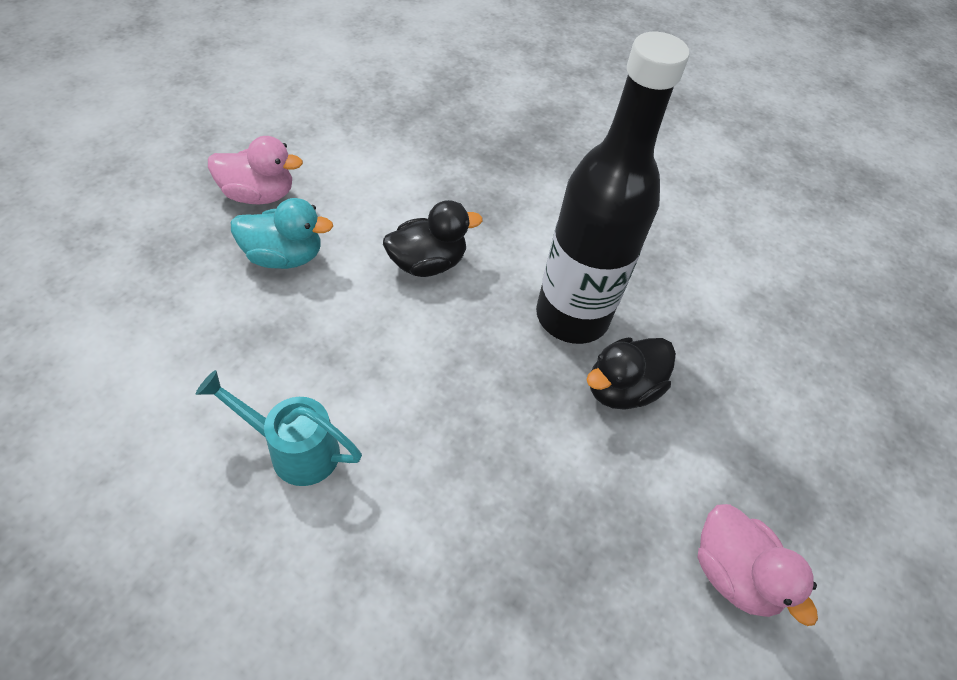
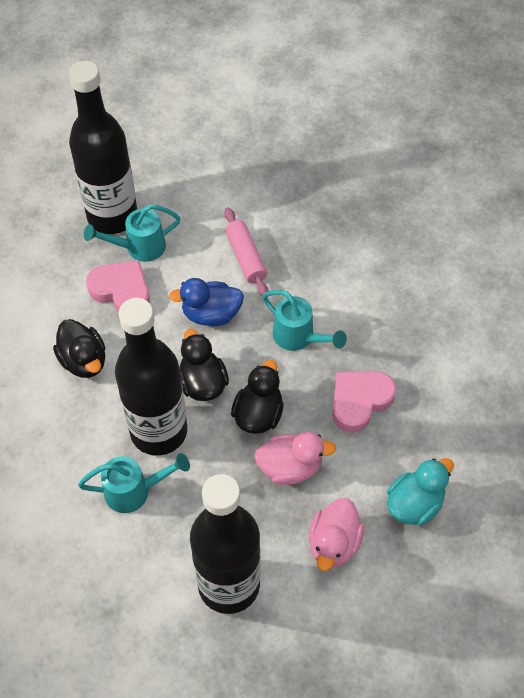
black bottle: [536,32,690,344] = 1 -> [69,61,137,234] [115,298,187,455] [190,474,261,614] = 3
black duck: [383,200,483,277] [586,337,676,410] = 2 -> [53,319,105,378] [179,329,229,401] [231,360,284,434] = 3
blue duck: none = 0 -> [169,278,244,326] = 1
pink heart: none = 0 -> [86,261,150,313] [332,371,396,433] = 2
pink rolling pin: none = 0 -> [225,208,268,296] = 1
turquoise watering can: [196,370,362,486] = 1 -> [78,453,190,513] [84,204,180,262] [262,290,347,351] = 3

